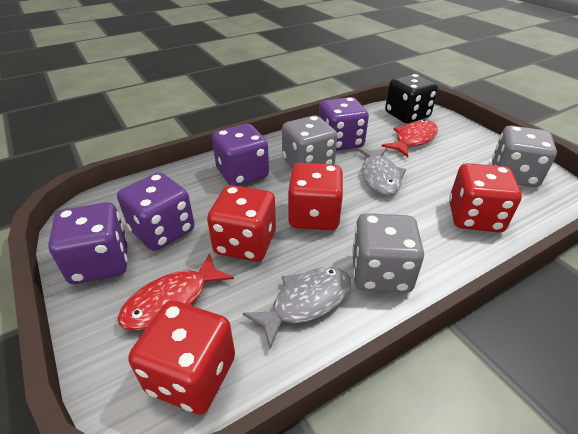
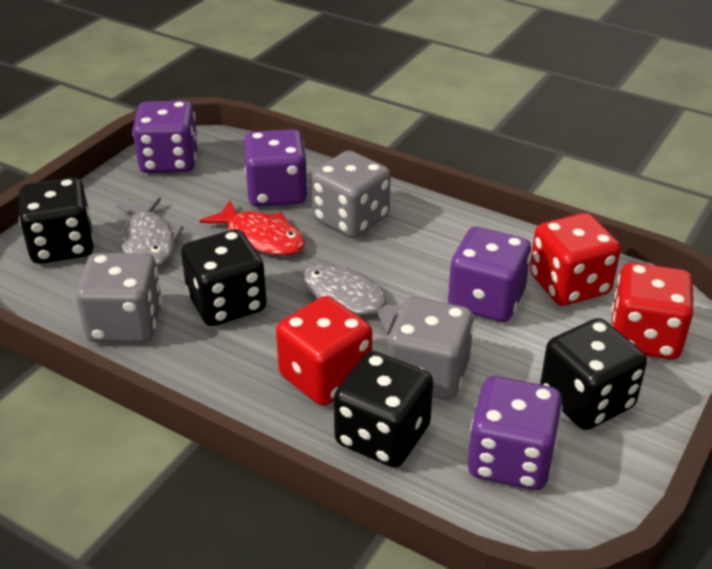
black dice: [385,74,438,124] = 1 -> [19,177,94,264] [181,229,267,326] [334,351,433,467] [540,318,647,430] = 4
red dice: [128,301,235,414] [207,185,276,262] [288,163,343,230] [449,163,522,232] = 4 -> [276,296,372,406] [530,213,621,306] [611,262,694,360] = 3
red fish: [117,253,234,330] [381,120,438,157] = 2 -> [200,200,305,256] = 1

